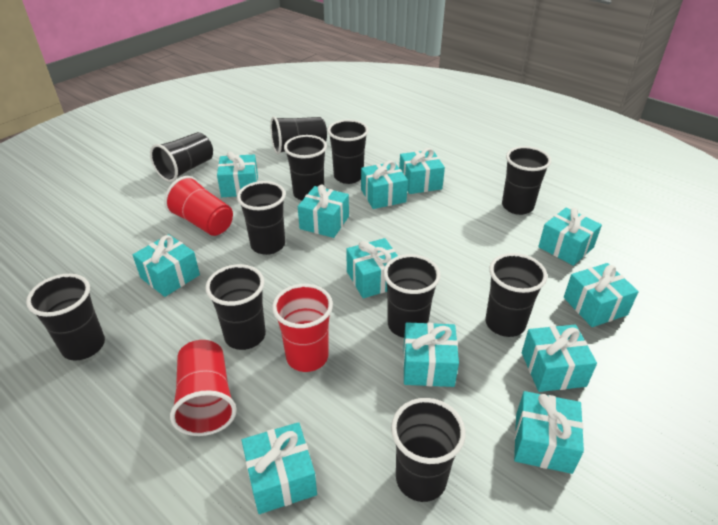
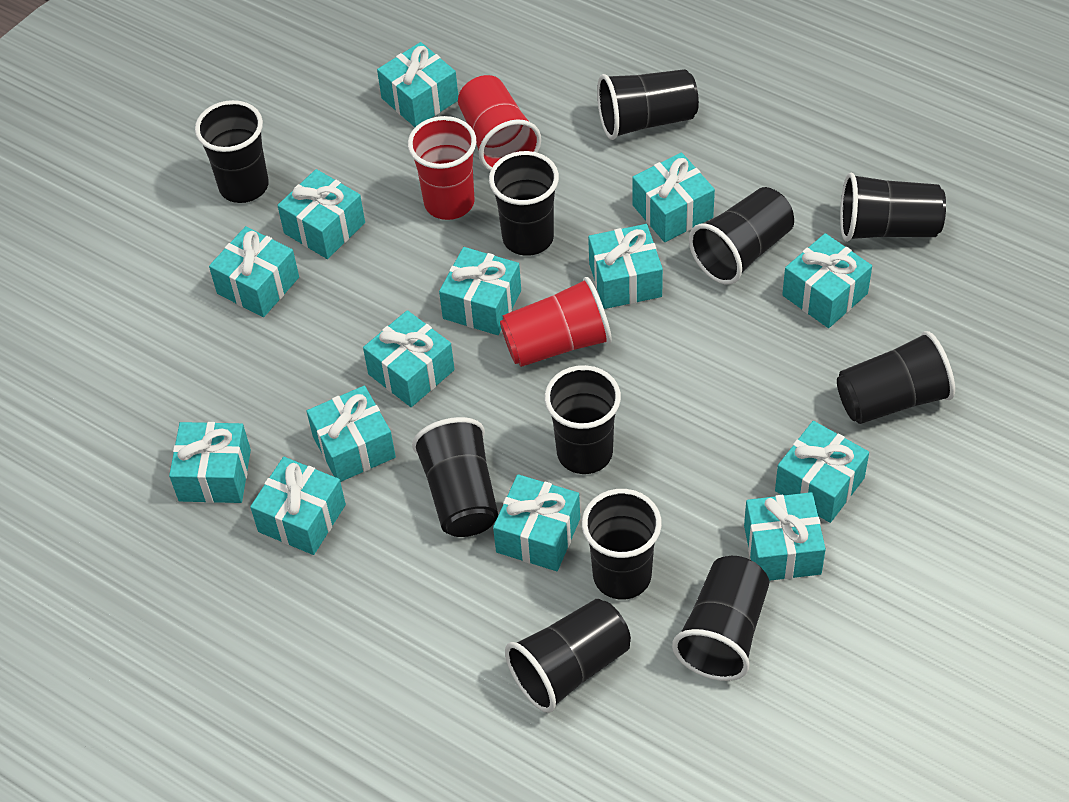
turquoise gift: [133,234,200,297] [217,151,258,197] [242,422,317,514] [298,184,349,238] [346,238,398,298] [361,161,408,209] [399,148,445,194] [403,322,459,387] [514,391,584,474] [522,325,597,392] [538,208,602,266] [564,263,639,327] = 12 -> [169,422,251,503] [209,226,299,317] [250,457,346,555] [277,169,365,259] [307,386,396,482] [363,310,455,407] [377,42,458,127] [439,247,521,335] [493,474,580,571] [588,224,663,309] [632,152,715,242] [744,492,826,581] [775,421,869,523] [782,233,872,328] = 14

